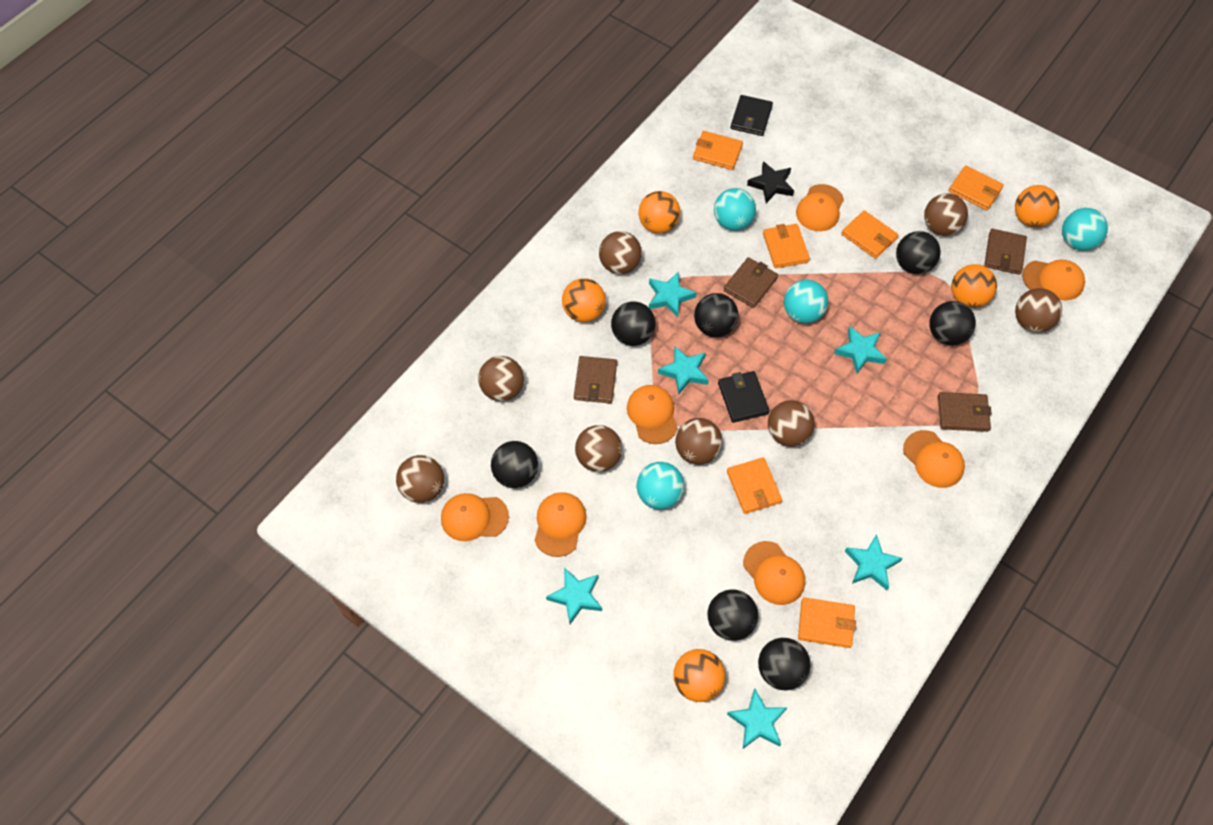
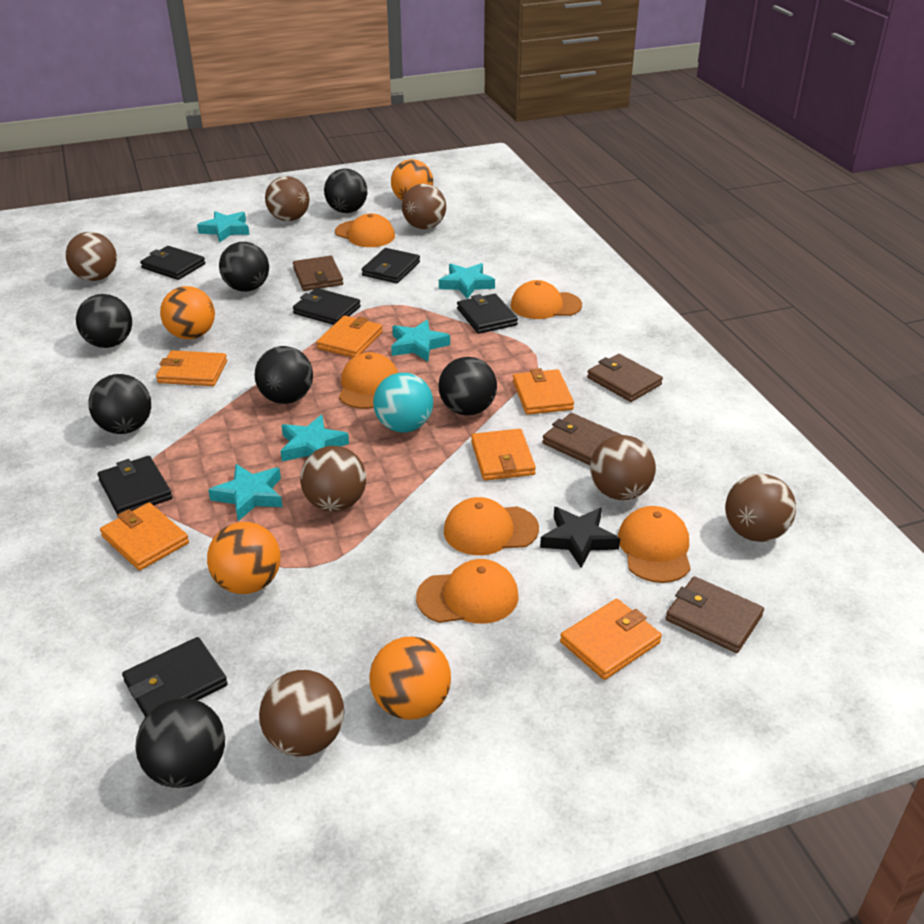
black wallet: [718,371,770,423] [731,95,773,136] = 2 -> [98,456,172,515] [122,637,228,717] [140,246,205,280] [293,288,361,325] [362,248,420,283] [457,294,518,334] = 6
brown ball: [396,455,444,503] [478,356,524,401] [575,425,622,472] [599,231,642,274] [675,418,722,465] [768,400,815,447] [924,193,968,236] [1015,288,1062,333] = 8 -> [65,232,117,281] [259,670,344,757] [265,176,309,221] [300,446,366,512] [402,184,446,229] [590,435,656,500] [725,474,796,542] = 7
orange ball: [562,278,606,322] [638,191,680,234] [674,649,725,702] [951,264,997,308] [1015,185,1059,228] = 5 -> [160,286,215,339] [207,522,281,594] [369,636,451,720] [391,159,433,201] = 4
orange cap: [441,493,509,541] [534,492,587,557] [627,385,678,444] [743,541,805,605] [796,184,844,231] [903,430,965,488] [1022,260,1085,300] = 7 -> [335,213,395,247] [339,352,398,409] [416,559,519,624] [444,497,539,555] [511,280,582,319] [618,506,691,583] = 6
turquoise ball: [636,462,684,510] [714,188,756,231] [784,279,828,324] [1062,208,1108,251] = 4 -> [373,373,433,433] = 1
turquoise star: [546,568,602,624] [649,271,697,318] [658,346,709,394] [727,689,787,749] [834,326,887,374] [845,534,903,590] = 6 -> [197,211,249,242] [208,464,283,521] [280,415,349,461] [391,320,450,362] [439,263,495,299] = 5

